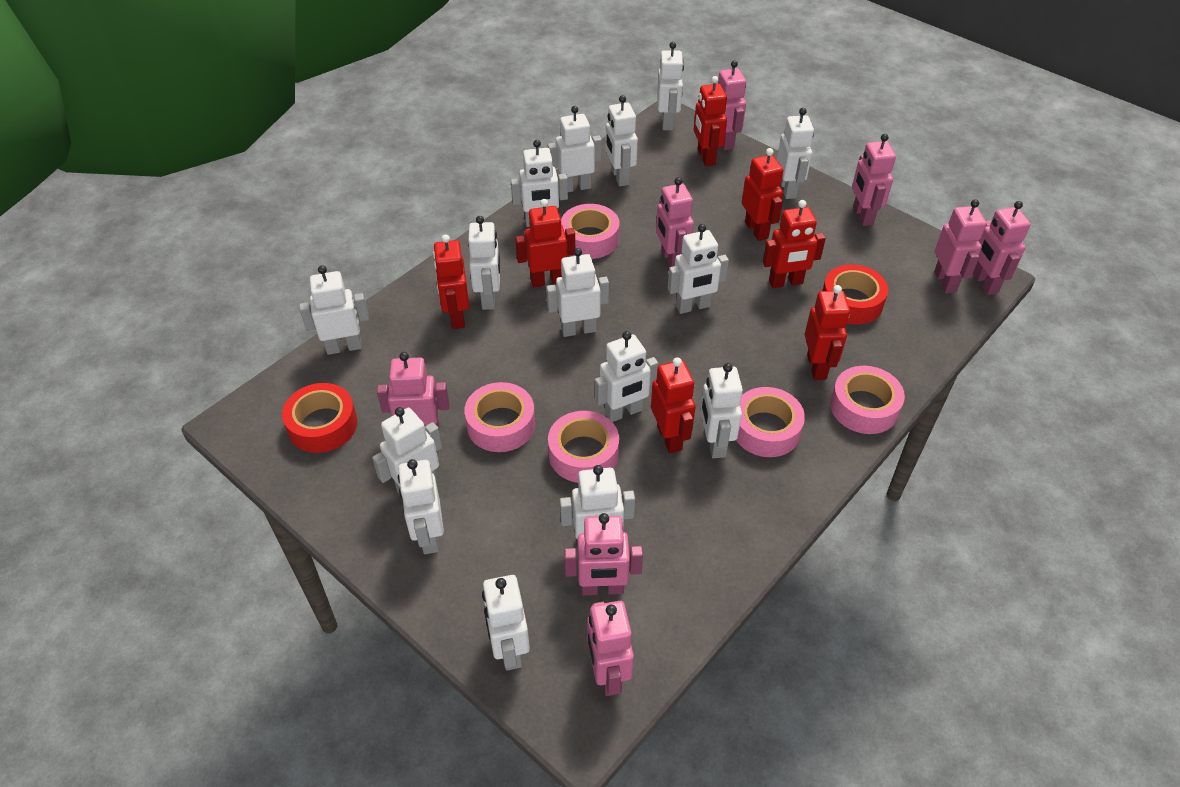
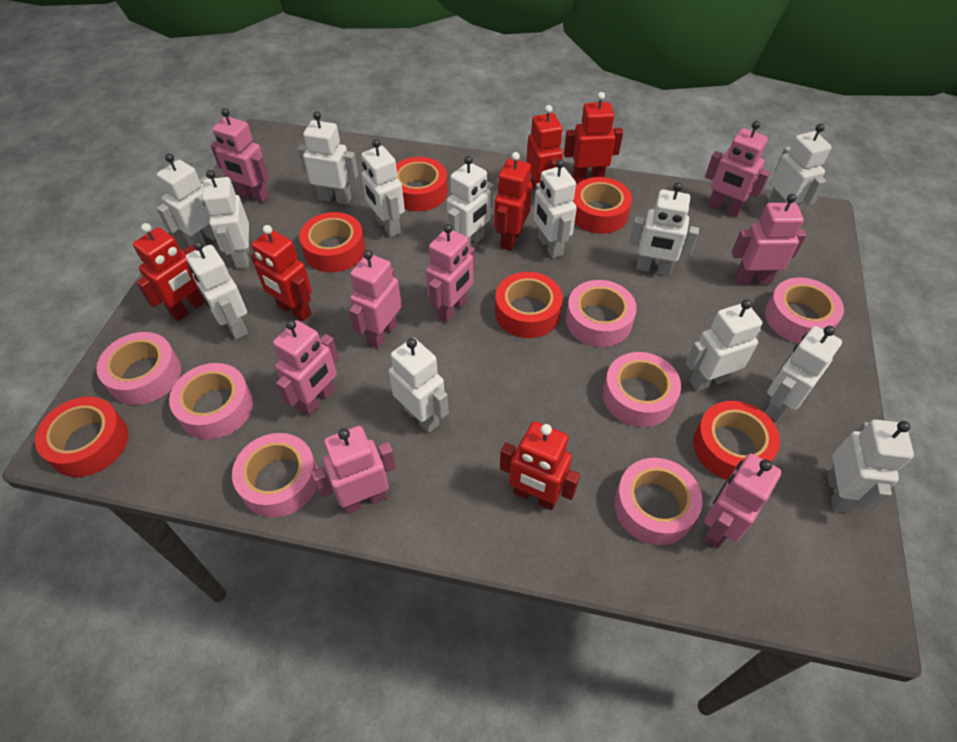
pink tape: [464,382,535,452] [548,411,619,483] [561,204,619,259] [736,387,805,457] [830,366,905,434] = 5 -> [96,332,181,405] [169,363,253,440] [232,433,318,518] [566,280,637,347] [603,352,681,427] [614,458,702,545] [765,277,844,343] = 7
red robot: [433,234,469,329] [515,199,575,287] [651,357,696,453] [694,76,727,166] [742,148,783,241] [763,200,826,288] [805,285,850,380] = 7 -> [133,223,205,321] [251,225,312,321] [494,152,532,251] [500,421,580,510] [526,105,563,190] [564,92,623,184] = 6
red tape: [282,383,357,453] [822,264,888,324] = 2 -> [35,397,129,477] [299,212,365,272] [396,157,448,211] [495,272,563,338] [572,177,632,234] [693,401,780,480] = 6
white robot: [299,265,369,355] [372,407,442,495] [398,459,444,554] [468,216,500,310] [482,575,530,671] [511,140,568,227] [546,248,609,337] [548,106,602,192] [560,465,635,545] [595,331,658,422] [605,95,638,186] [657,42,684,130] [668,224,729,314] [700,363,743,458] [777,108,814,199] = 15 -> [157,154,216,247] [186,241,248,339] [202,170,249,269] [298,111,358,205] [361,139,405,237] [389,338,449,433] [447,156,494,246] [533,159,577,258] [629,182,699,276] [686,299,762,391] [764,326,842,421] [768,124,831,209] [827,419,914,513] = 13

